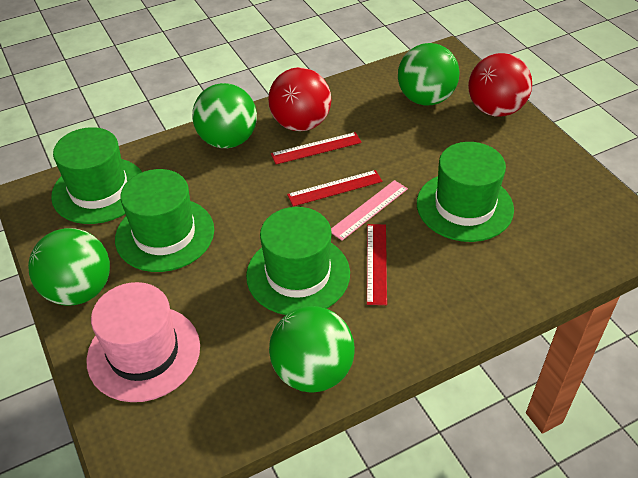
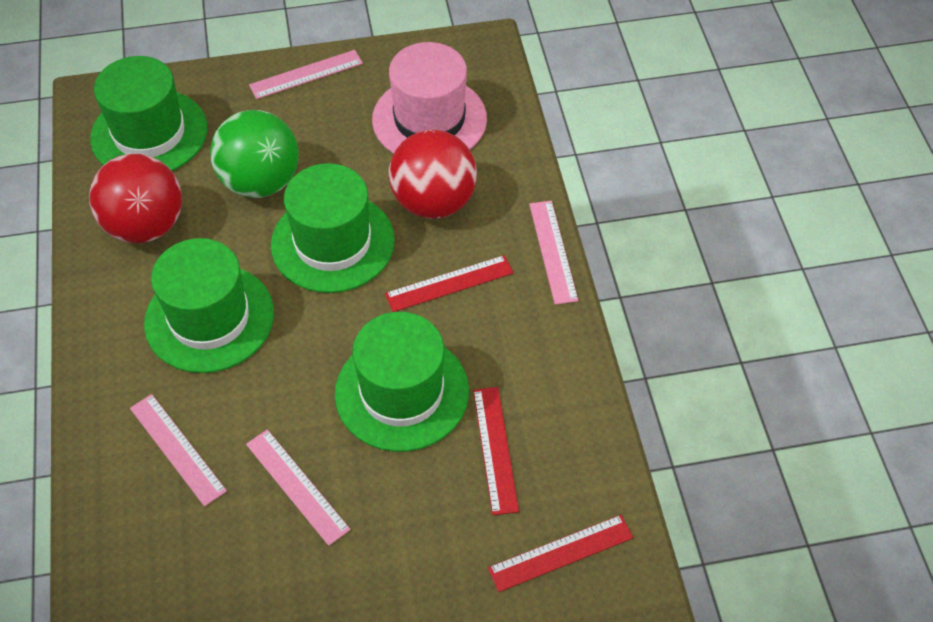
green ball: [28,228,110,306] [192,83,257,148] [269,306,355,392] [398,43,460,106] = 4 -> [210,110,299,198] = 1
pink ruler: [331,180,408,241] = 1 -> [130,394,227,507] [246,429,351,546] [249,50,363,99] [529,201,578,305] = 4

